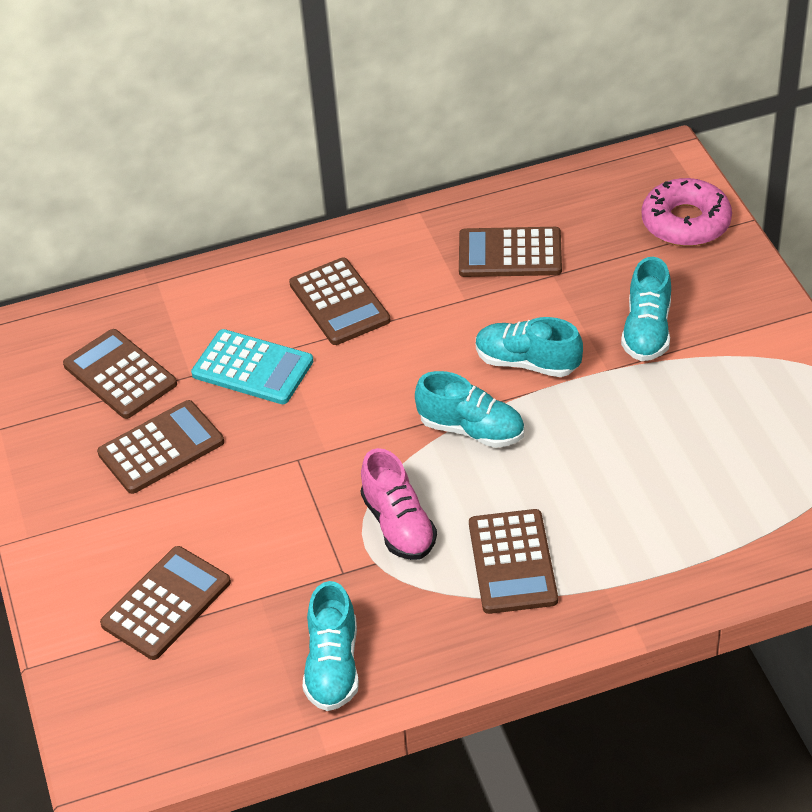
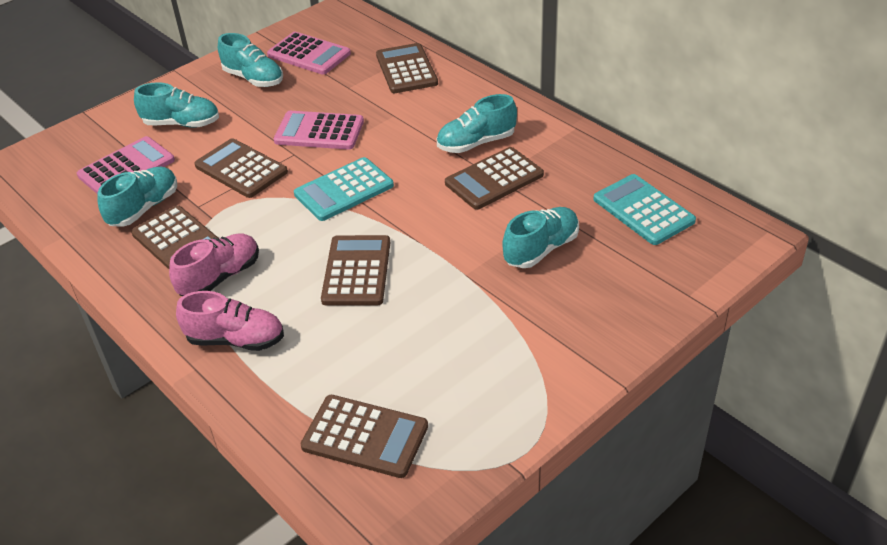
pink calculator: none = 0 -> [77,136,175,194] [267,32,351,75] [274,111,364,150] = 3
pink donut: [642,178,732,246] = 1 -> none = 0
pink shoe: [361,448,437,560] = 1 -> [169,234,259,296] [176,291,284,351] = 2
turquoise calculator: [191,329,314,404] = 1 -> [294,157,394,221] [594,174,696,245] = 2
turquoise shoe: [302,581,359,711] [415,371,524,448] [476,317,583,377] [621,257,671,361] = 4 -> [97,167,177,227] [134,82,219,128] [218,33,283,87] [437,94,517,153] [502,207,579,268] = 5

